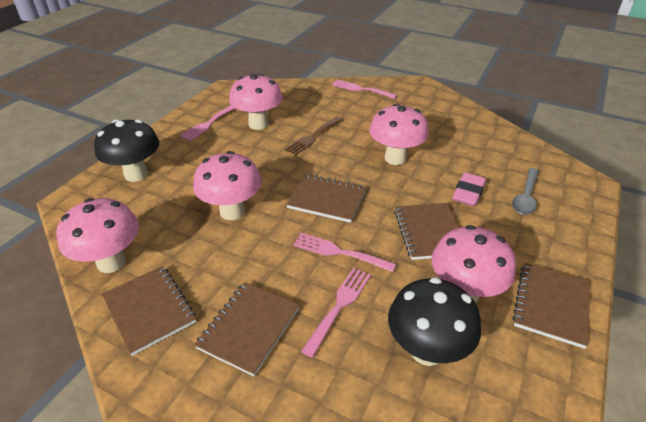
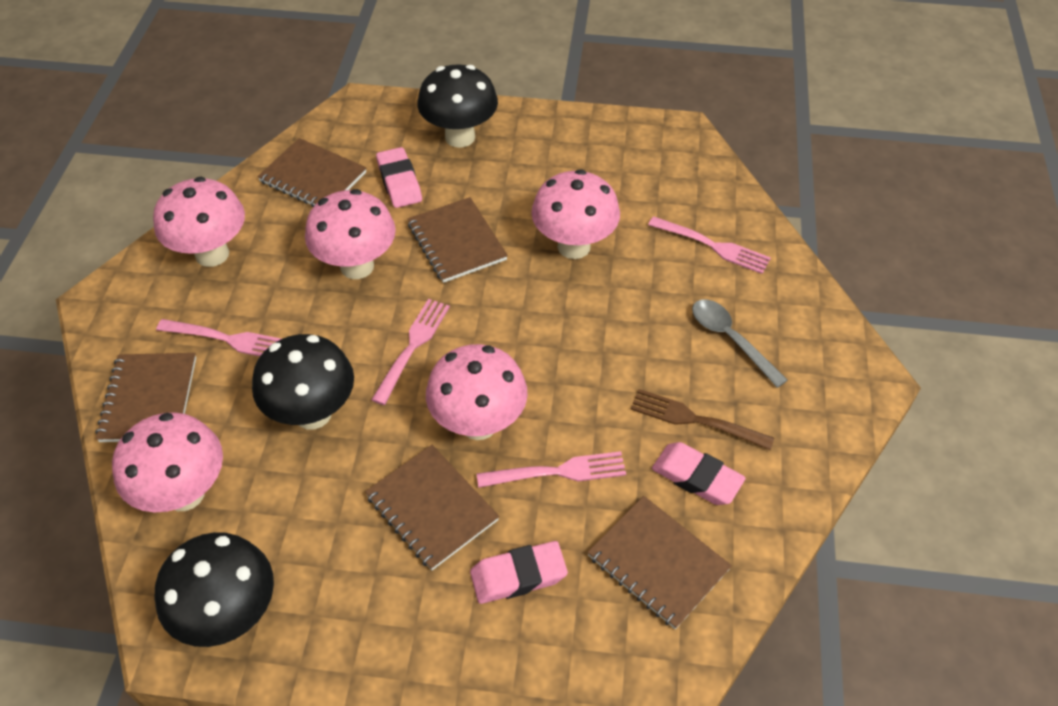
black mushroom: [94,120,159,182] [388,277,481,366] = 2 -> [154,532,274,647] [252,334,354,429] [417,64,498,148] = 3
pink eraser: [452,172,486,206] = 1 -> [376,147,422,208] [470,541,568,604] [652,442,746,505] = 3

